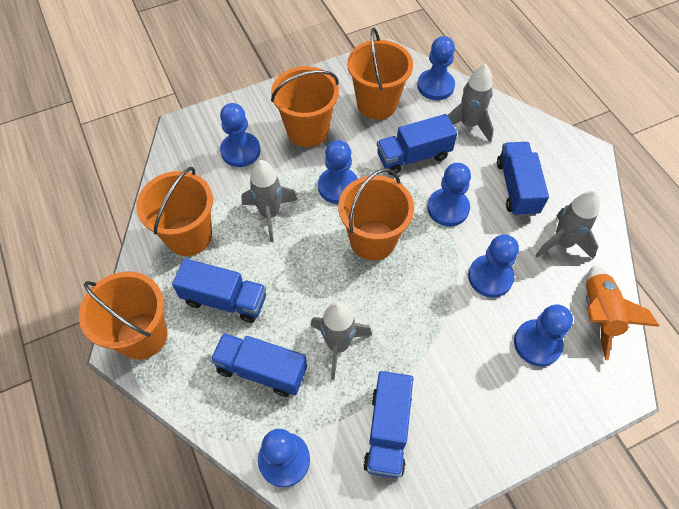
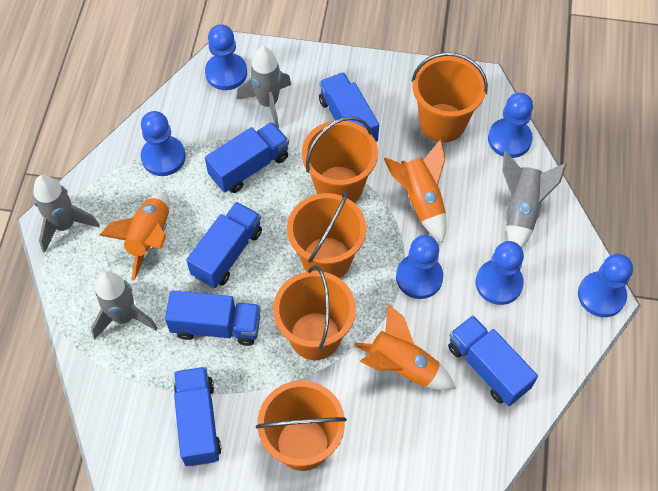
blue pawn: [220,103,261,167] [258,429,310,487] [318,140,358,204] [417,36,455,100] [427,163,471,226] [468,234,519,297] [514,304,573,366] = 7 -> [141,111,186,176] [205,24,247,90] [396,235,443,299] [476,241,524,305] [488,93,533,158] [578,254,633,317] = 6
blue truck: [172,258,266,323] [210,333,307,397] [363,371,413,478] [377,114,457,175] [497,142,549,217] = 5 -> [165,290,261,346] [174,367,222,466] [186,202,262,288] [205,122,289,193] [319,72,379,142] [448,315,538,406] = 6
orange rocket: [586,266,659,360] = 1 -> [99,192,169,281] [354,304,456,390] [384,139,447,243] = 3

